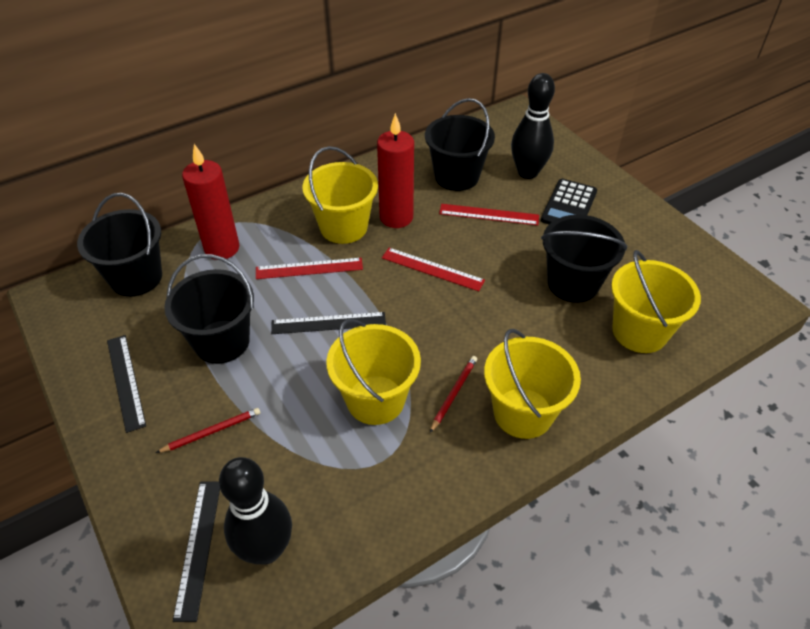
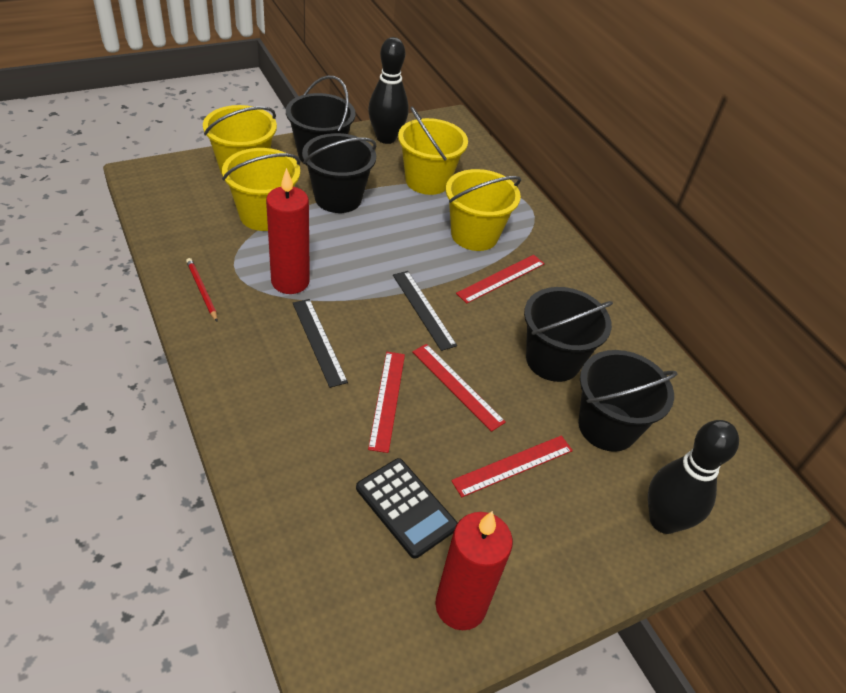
black ruler: [107,335,146,433] [173,481,220,622] [271,312,386,334] = 3 -> [293,299,348,388] [393,271,457,351] = 2
red pencil: [156,408,260,453] [430,356,477,433] = 2 -> [186,258,218,322] = 1
red ruler: [256,258,363,279] [382,248,485,291] [439,204,539,225] = 3 -> [368,352,405,453] [412,344,506,432] [451,436,573,497] [456,255,545,303] = 4

